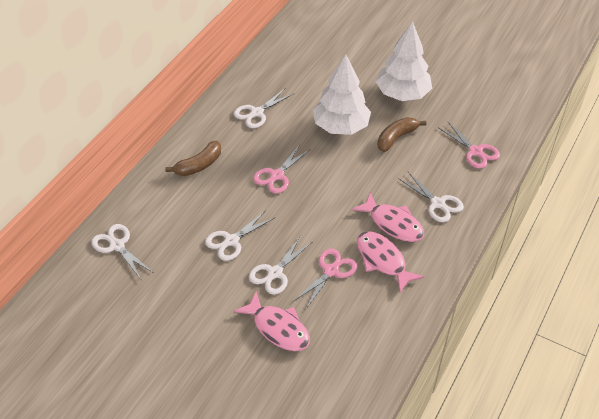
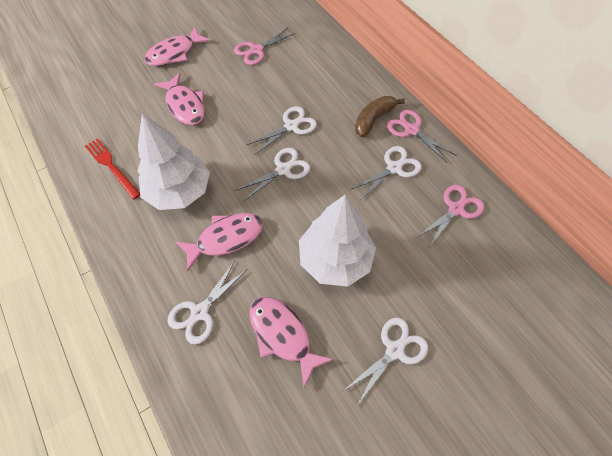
brown banana: [165,141,221,176] [377,117,426,152] = 2 -> [355,96,405,137] = 1
pink fish: [234,291,310,351] [352,192,424,242] [357,231,424,293] = 3 -> [144,27,211,66] [154,73,205,125] [175,213,263,272] [249,297,334,387] = 4
red fork: none = 0 -> [85,138,140,200] = 1

